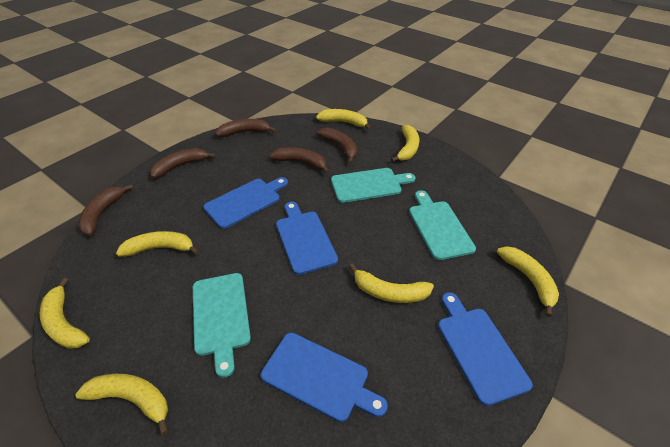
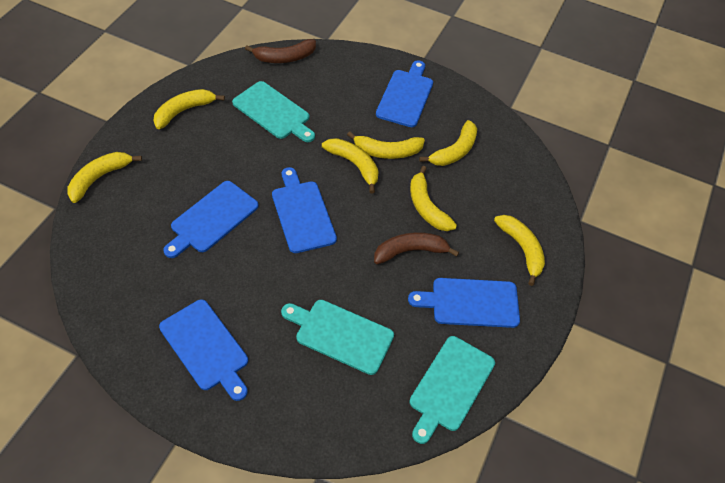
blue cutting board: [203,177,288,229] [261,333,388,422] [276,202,338,275] [438,292,533,406] = 4 -> [159,299,248,401] [163,181,259,258] [272,167,337,253] [376,61,433,127] [408,278,520,328] = 5
brown banana: [78,184,133,236] [150,148,216,178] [216,119,276,137] [270,147,329,173] [317,128,357,164] = 5 -> [245,39,316,63] [374,232,459,264] = 2

